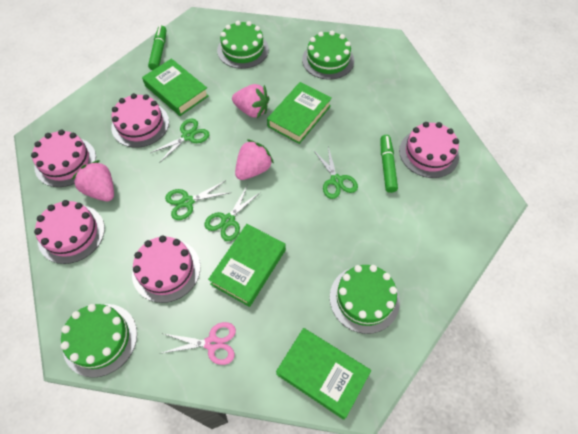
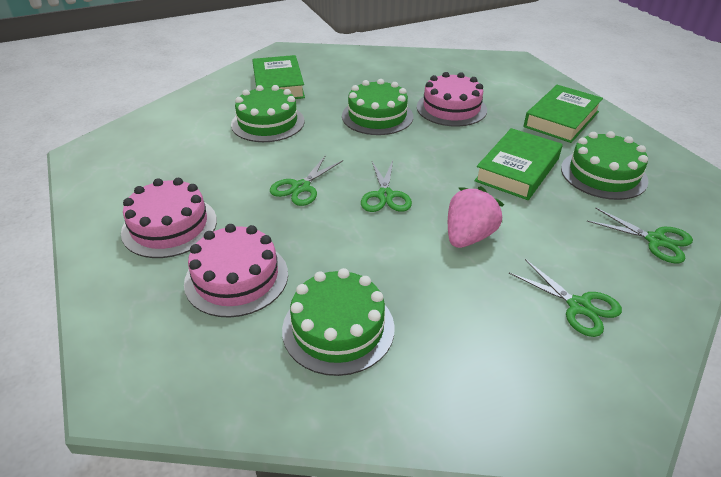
green book: [142,59,209,116] [208,224,286,307] [267,82,332,144] [276,328,371,420] = 4 -> [252,55,305,99] [474,128,563,200] [524,85,603,143] = 3
green marker: [148,26,166,70] [380,135,398,193] = 2 -> none = 0
pink cake: [31,130,96,187] [34,200,105,264] [111,93,169,148] [132,235,200,303] [399,122,459,178] = 5 -> [121,178,217,258] [184,224,288,317] [417,72,487,127] = 3
pink scissors: [162,322,236,365] = 1 -> none = 0
pink strawberry: [72,160,114,201] [232,84,270,118] [235,139,274,180] = 3 -> [448,186,504,248] = 1

